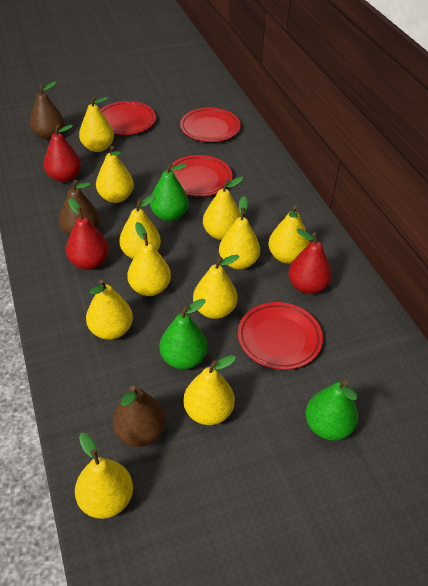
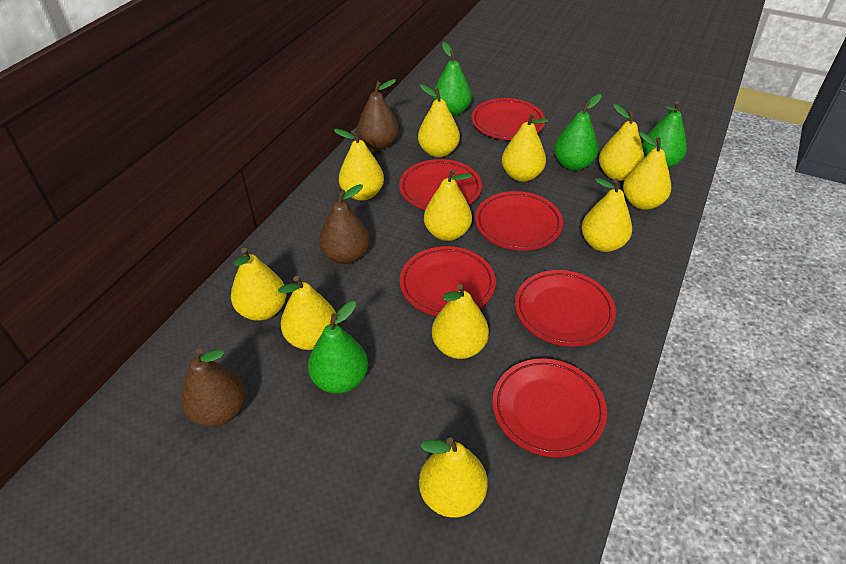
green pear: [150,162,189,221] [159,299,207,369] [305,380,358,440] = 3 -> [308,301,368,394] [433,42,472,116] [554,94,602,171] [642,101,687,168] = 4
red pear: [44,124,81,182] [66,198,109,270] [288,228,332,294] = 3 -> none = 0
red plate: [100,101,156,135] [167,155,232,197] [180,107,241,142] [238,302,323,370] = 4 -> [399,159,482,210] [400,246,496,316] [471,98,545,140] [475,191,563,251] [492,359,607,457] [515,270,616,347] = 6

